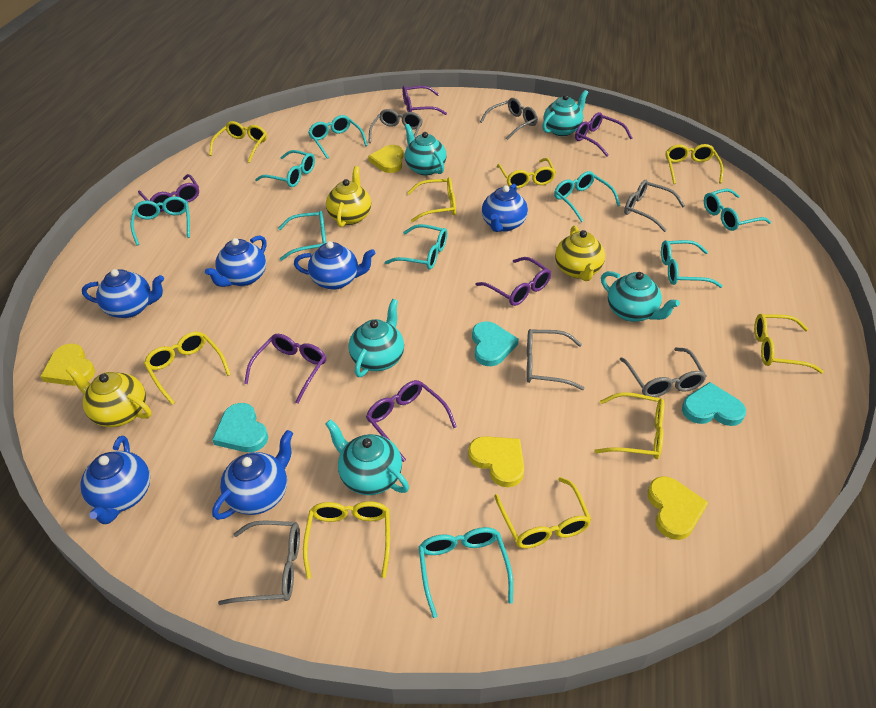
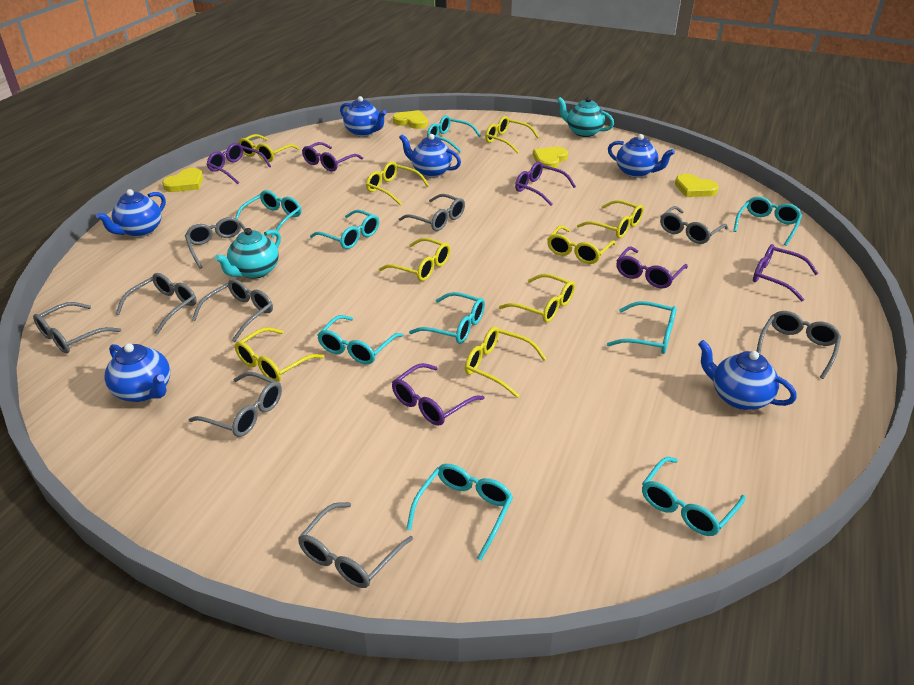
grey glasses: [218,520,300,605] [368,109,423,143] [480,98,538,140] [527,329,585,390] [620,347,707,397] [624,180,685,232] = 6 -> [33,302,121,354] [116,273,197,335] [185,217,246,269] [189,372,282,437] [192,279,273,342] [298,502,413,588] [399,194,465,231] [660,206,728,244] [757,311,841,379] = 9
turquoise heart: [212,403,268,452] [472,321,519,366] [682,382,746,426] = 3 -> none = 0
turquoise teapot: [326,419,409,495] [349,299,404,377] [405,124,447,175] [542,90,588,136] [601,271,680,322] = 5 -> [215,228,281,279] [557,97,614,137] = 2
yellow teapot: [65,366,152,427] [326,166,371,227] [555,226,605,281] = 3 -> none = 0

